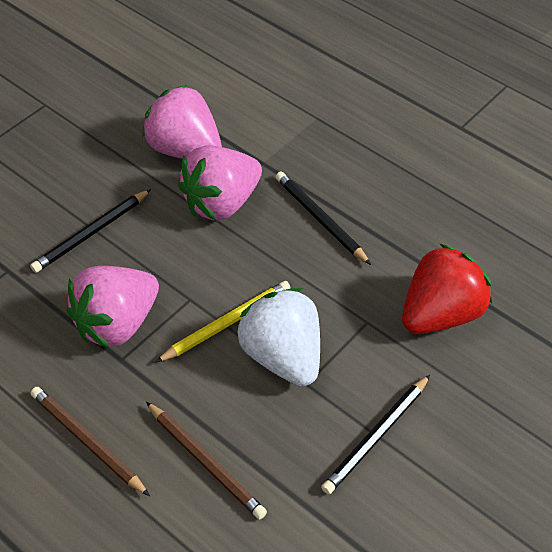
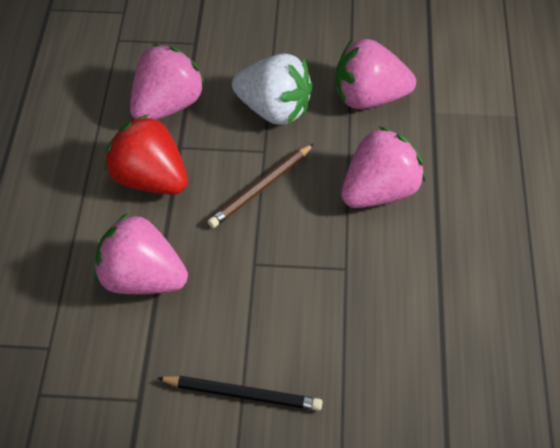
black pencil: [30,189,151,273] [275,171,371,265] [321,375,430,494] = 3 -> [157,376,323,411] = 1
brown pencil: [31,387,150,496] [146,402,267,520] = 2 -> [208,144,314,228] = 1
pink strawberry: [66,266,159,349] [142,85,222,159] [178,145,262,221] = 3 -> [94,213,188,294] [130,44,206,120] [335,39,416,109] [341,126,425,208] = 4
yellow pencil: [155,281,291,363] = 1 -> none = 0

